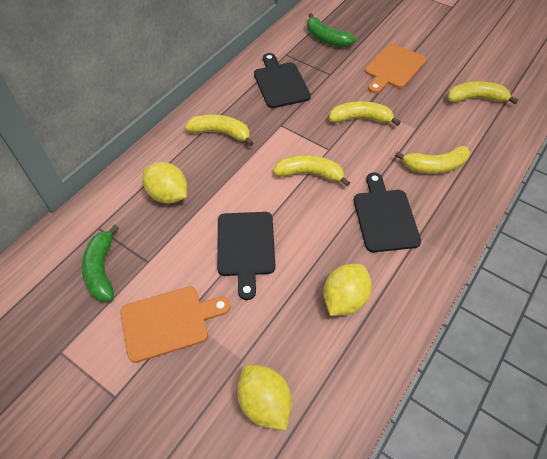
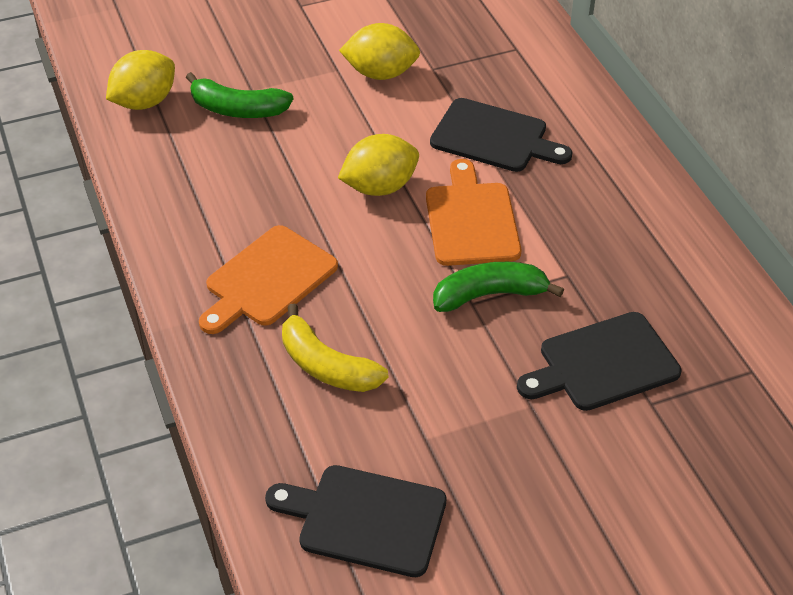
yellow banana: [185,114,254,146] [273,155,350,187] [329,101,401,126] [395,146,470,174] [448,81,518,104] = 5 -> [282,304,388,392] = 1

